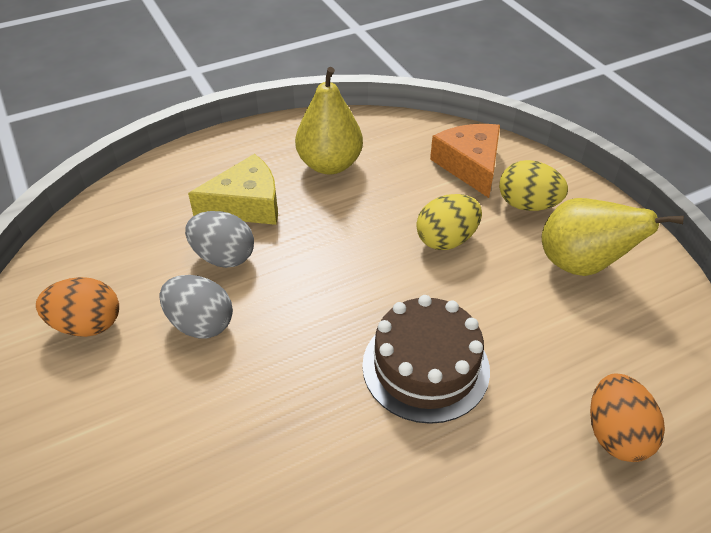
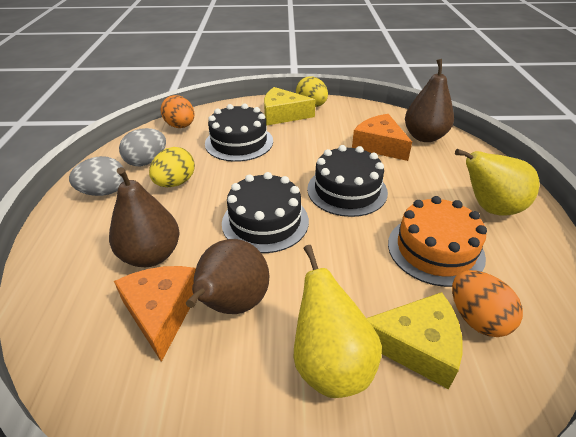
black cake: none = 0 -> [205,104,273,162] [222,172,309,253] [307,145,388,217] = 3
brown cake: [362,295,490,424] = 1 -> none = 0
brown pear: none = 0 -> [109,167,180,267] [186,239,269,314] [405,59,454,142] = 3
orange cake: none = 0 -> [388,196,487,287] = 1
orange cheese: [430,124,500,198] = 1 -> [114,266,196,362] [352,114,412,161] = 2
yellow cheese: [188,154,278,225] = 1 -> [264,87,316,125] [367,292,463,389] = 2

